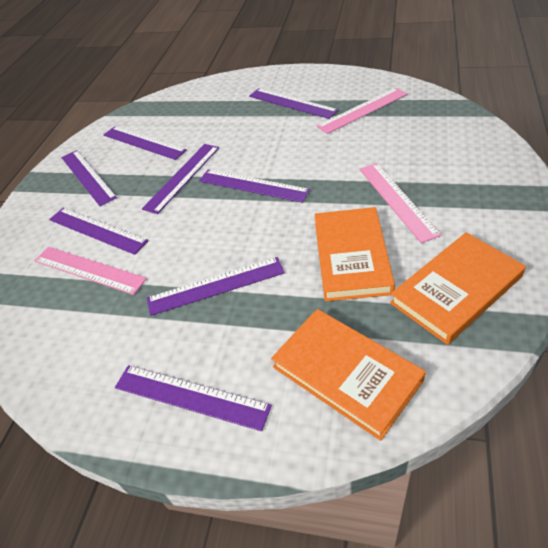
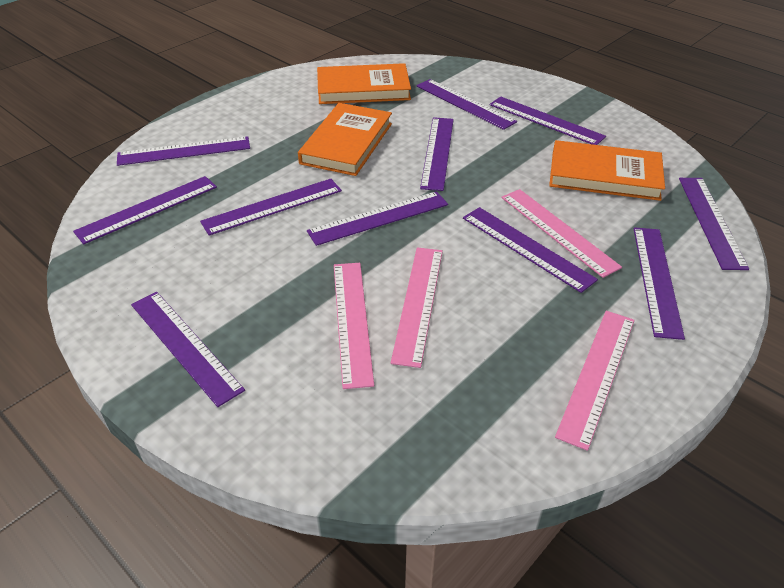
pink ruler: [35,247,147,295] [316,88,407,134] [359,163,441,243] = 3 -> [334,263,374,389] [391,247,443,368] [501,189,622,278] [555,311,635,451] = 4
purple ruler: [49,208,148,255] [61,150,117,206] [103,126,187,160] [115,365,272,431] [142,144,219,214] [147,257,285,316] [199,169,310,203] [249,88,338,119] = 8 -> [73,176,217,244] [117,136,250,166] [131,292,245,407] [200,179,342,236] [307,191,448,246] [417,79,517,130] [420,117,454,191] [463,207,598,293] [490,96,606,145] [634,227,685,340] [679,178,749,270] = 11

